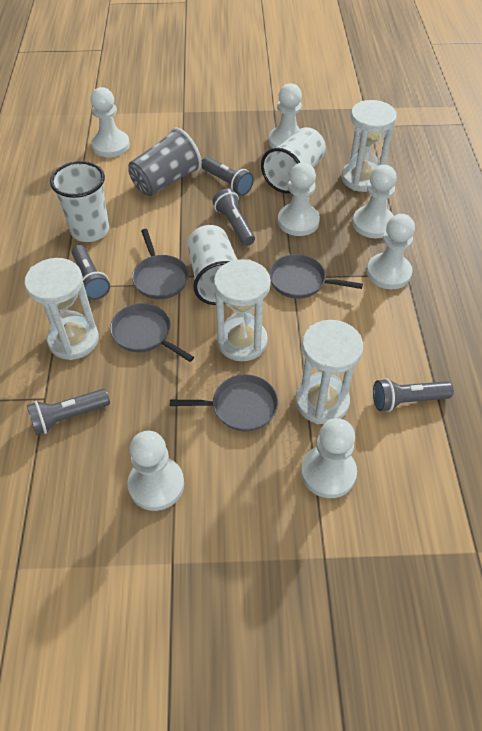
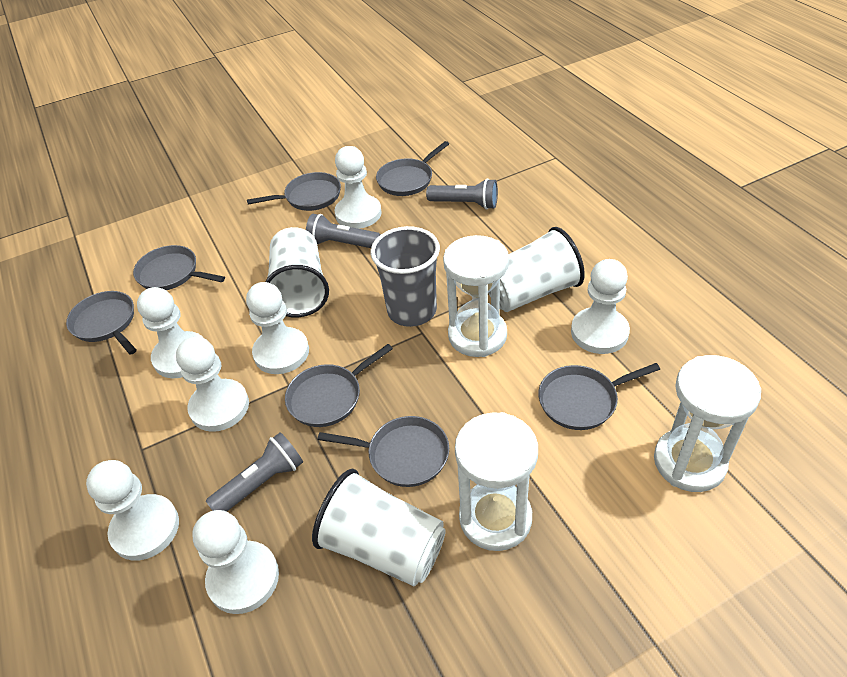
grey flashlight: [27,389,110,435] [72,245,110,300] [201,157,254,196] [213,188,255,246] [373,378,454,412] = 5 -> [206,432,303,512] [306,214,381,248] [426,178,498,210] = 3
grey pan: [110,303,194,362] [132,229,189,299] [170,375,278,432] [269,254,363,299] = 4 -> [66,291,137,355] [133,245,225,290] [247,172,341,211] [285,344,393,427] [318,416,449,487] [376,141,449,196] [538,363,660,430] = 7
white hourglass: [24,258,99,360] [214,259,271,361] [295,320,363,424] [341,100,397,192] = 4 -> [443,235,509,357] [455,412,538,551] [654,355,761,492] = 3

